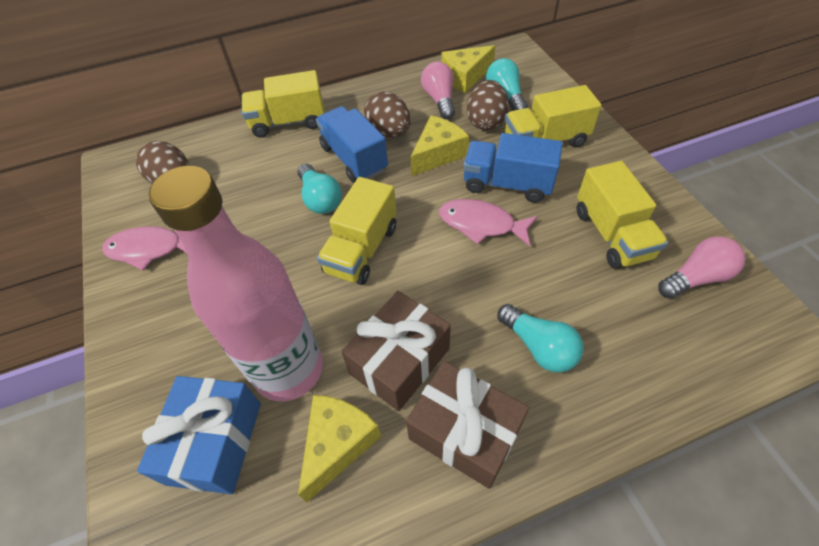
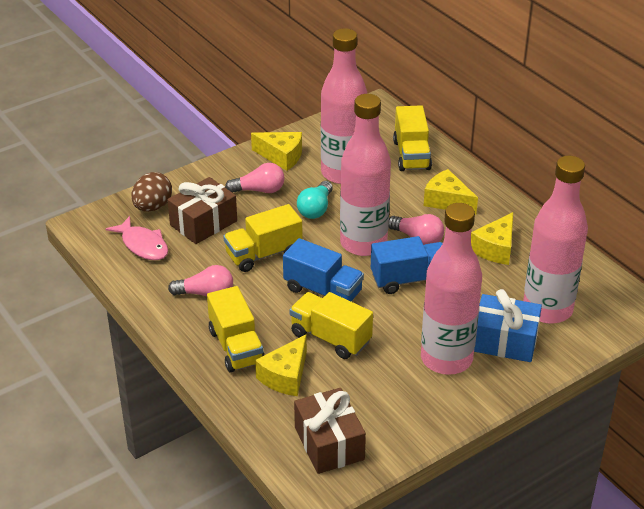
brown egg: [136,141,189,183] [364,92,411,137] [467,80,509,130] = 3 -> [131,172,172,212] = 1
pink bottle: [149,165,323,401] = 1 -> [321,28,367,184] [340,94,391,256] [421,203,482,375] [523,156,588,323] = 4
pink fish: [102,226,187,270] [439,199,538,246] = 2 -> [106,216,168,260] = 1
pink light bulb: [421,61,455,119] [658,236,745,299] = 2 -> [168,265,233,296] [225,163,285,193] [389,214,444,245] = 3
turquoise light bulb: [298,163,342,214] [486,58,528,111] [497,304,584,372] = 3 -> [297,181,333,219] = 1
yellow cheese: [298,395,381,502] [410,116,469,176] [441,45,495,93] = 3 -> [251,132,302,171] [255,334,307,396] [424,169,478,215] [471,212,513,265] = 4

